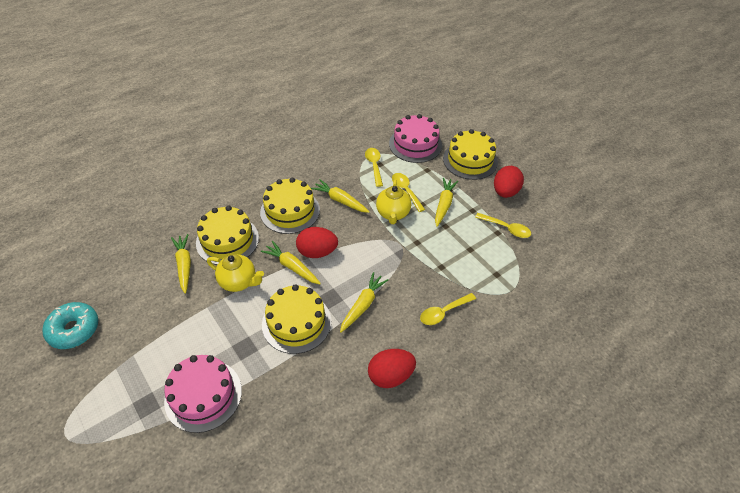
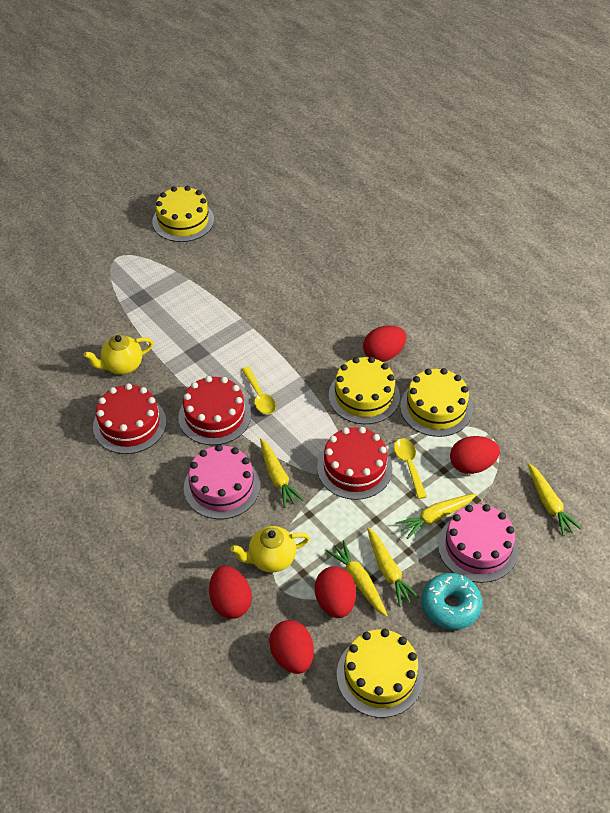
red cake: none = 0 -> [93,383,166,454] [178,376,251,445] [317,427,393,500] = 3
red egg: [296,227,338,258] [368,349,416,388] [494,166,524,198] = 3 -> [209,566,252,619] [269,620,314,674] [315,566,356,618] [363,325,406,362] [450,436,500,474] = 5
yellow spoon: [365,148,383,187] [392,173,425,212] [420,293,476,325] [475,213,531,238] = 4 -> [241,366,276,415] [394,438,427,499] = 2

